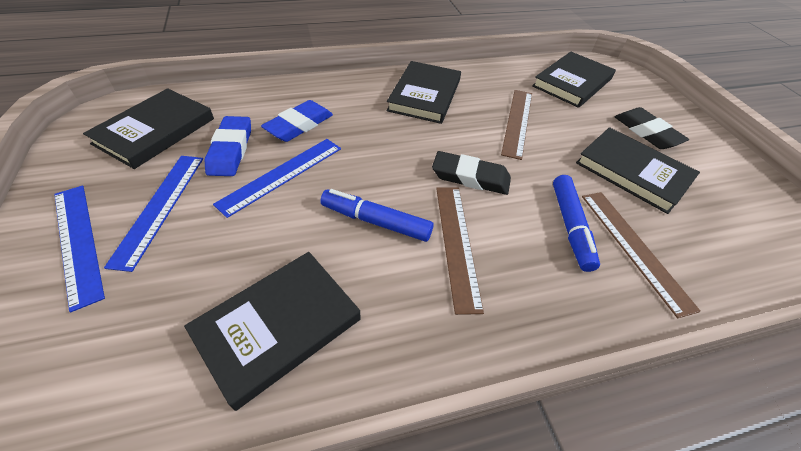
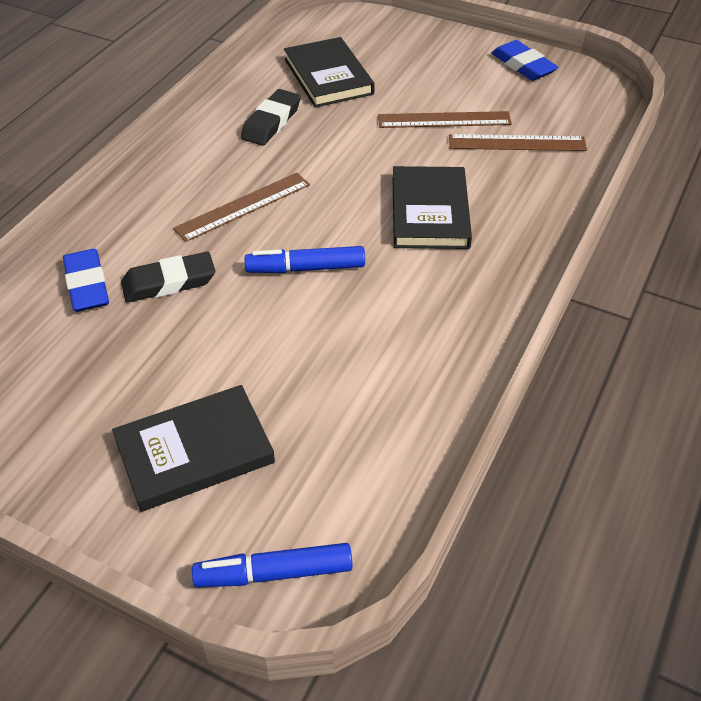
black book: [83,88,214,169] [184,252,361,411] [387,61,461,124] [532,52,616,108] [576,127,700,214] = 5 -> [112,385,275,512] [284,37,375,107] [393,166,472,249] = 3
blue ruler: [54,186,105,312] [104,156,203,272] [213,139,341,218] = 3 -> none = 0

